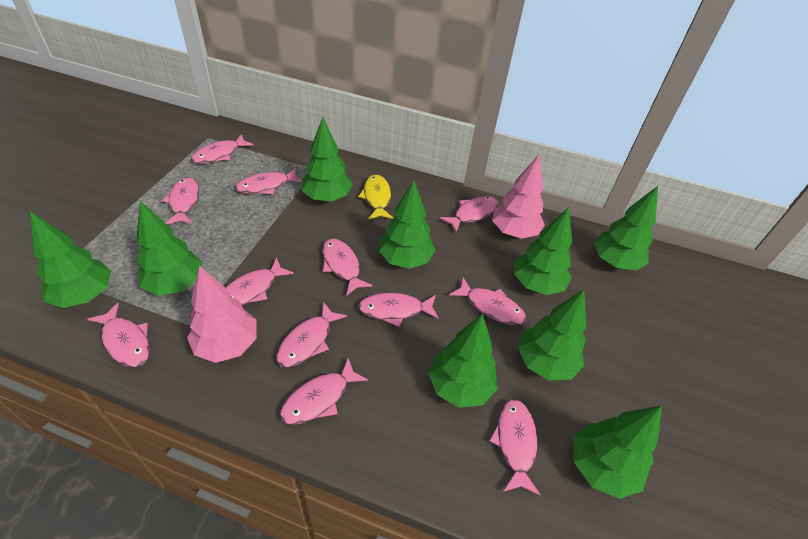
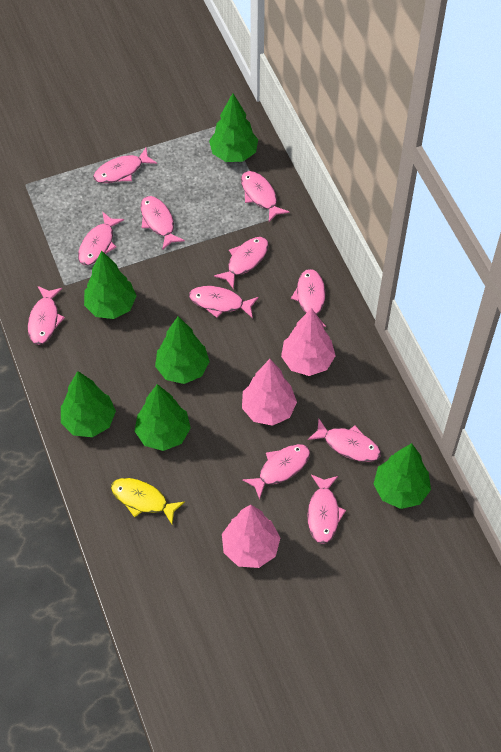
green tree: [30,211,111,308] [136,201,202,296] [302,117,353,202] [379,180,435,269] [428,314,498,408] [514,207,572,295] [518,290,586,380] [574,406,662,499] [594,186,658,271] = 9 -> [61,371,116,437] [84,251,136,319] [135,384,191,451] [155,316,210,384] [209,93,258,162] [373,443,431,509] = 6
pink fish: [87,303,150,367] [162,177,199,224] [191,134,254,164] [225,258,294,305] [235,168,302,194] [276,302,347,368] [280,358,368,425] [322,239,372,296] [358,293,439,327] [440,196,498,232] [449,278,526,325] [489,399,541,495] = 12 -> [28,286,65,345] [78,211,124,265] [93,148,157,183] [141,196,185,250] [189,286,259,318] [214,237,269,289] [241,171,289,222] [242,444,310,500] [291,269,326,327] [307,418,381,462] [307,475,346,544] = 11
pink tree: [187,265,257,363] [492,155,545,239] = 2 -> [222,505,280,568] [242,359,297,426] [281,308,336,376] = 3

